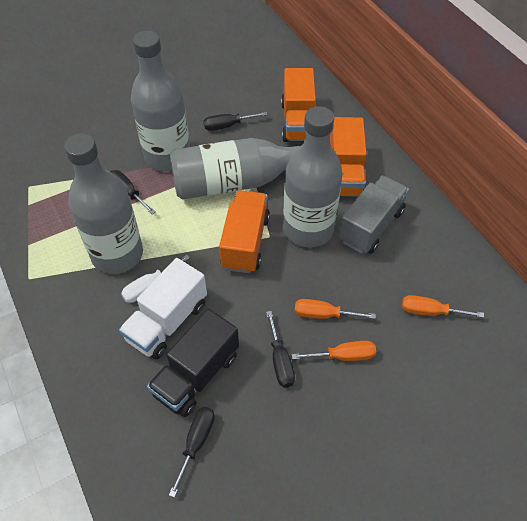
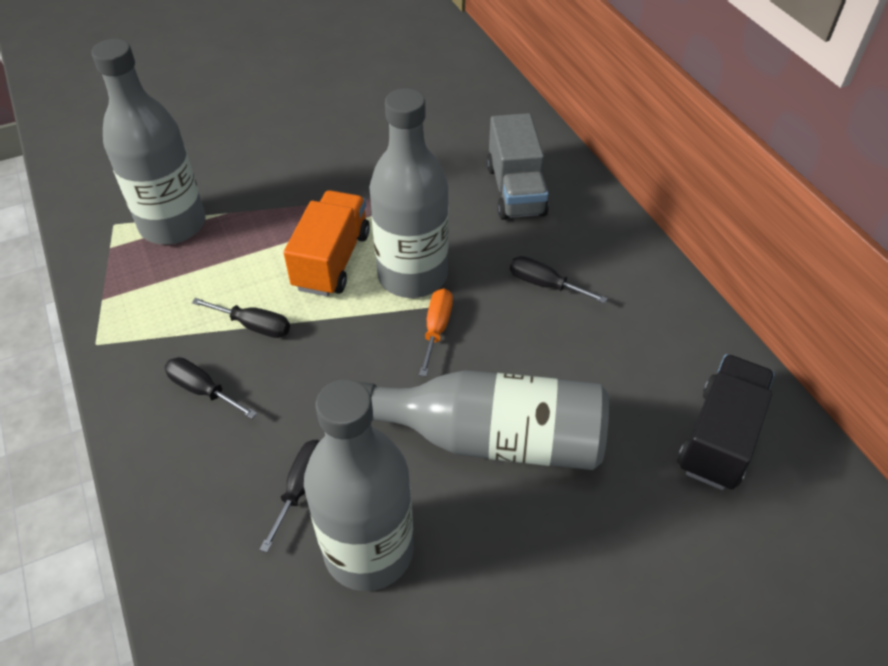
orange screwdriver: [292,341,376,361] [295,299,376,319] [402,295,484,318] = 3 -> [419,288,453,376] = 1
orange truck: [219,190,270,273] [281,68,316,142] [330,117,367,196] = 3 -> [284,190,370,297] = 1
white screwdriver: [121,255,190,303] = 1 -> none = 0
white truck: [119,258,207,359] = 1 -> none = 0

